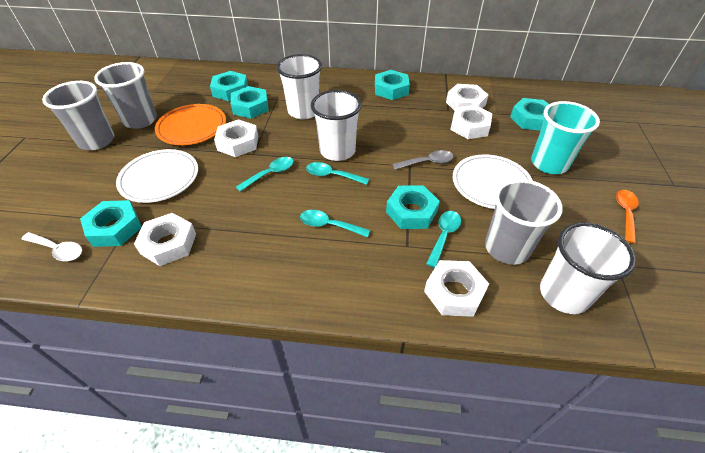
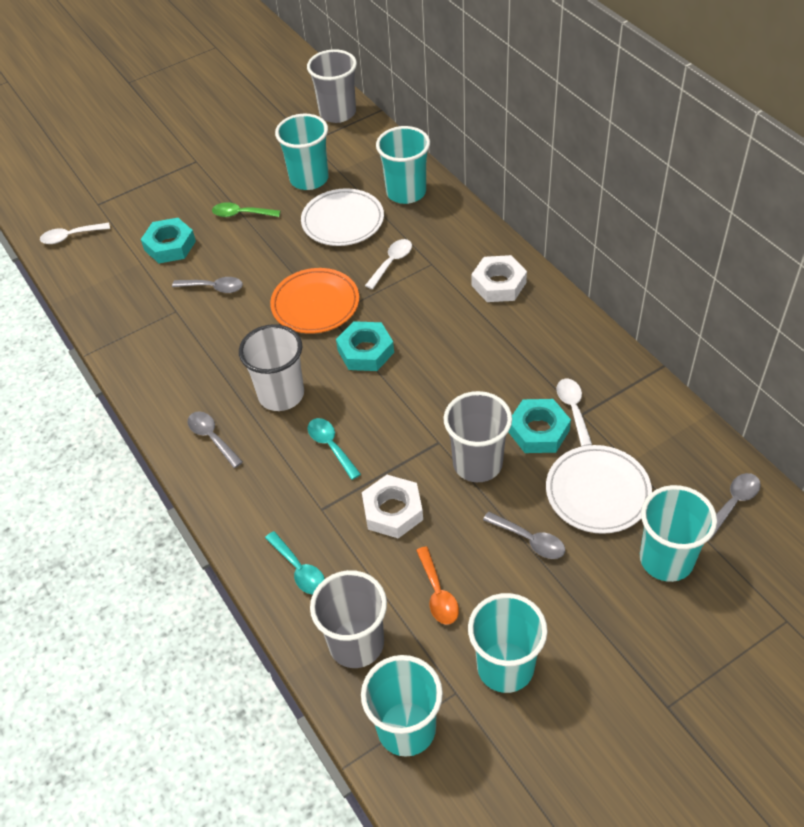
green spoon: none = 0 -> [212,202,280,217] = 1
grey spoon: [392,150,454,170] = 1 -> [172,277,243,293] [188,411,243,468] [483,512,565,559] [710,473,761,539] = 4
turquoise cup: [531,101,600,174] = 1 -> [275,114,329,190] [361,655,443,757] [376,126,430,204] [468,593,548,693] [640,485,717,582] = 5
turquoise nut: [80,200,142,247] [210,71,248,101] [231,86,269,118] [375,70,410,100] [386,185,440,229] [510,98,549,131] = 6 -> [141,218,196,263] [336,321,394,371] [508,399,571,453] = 3
turquoise spoon: [236,157,294,191] [300,210,370,237] [306,162,369,185] [426,211,461,268] = 4 -> [265,531,325,594] [308,418,361,480] = 2
white cup: [276,54,322,119] [311,90,362,161] [540,222,636,314] = 3 -> [239,324,304,411] = 1
white nut: [134,213,196,266] [214,119,258,157] [424,260,489,317] [446,84,489,111] [450,105,492,139] = 5 -> [362,475,423,538] [472,255,527,302] = 2
white spoon: [21,232,82,261] = 1 -> [40,223,110,244] [365,239,412,289] [556,379,592,446] = 3

